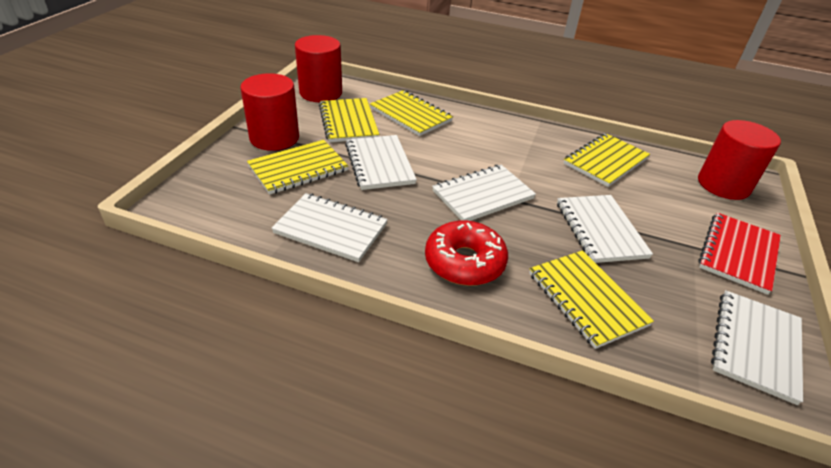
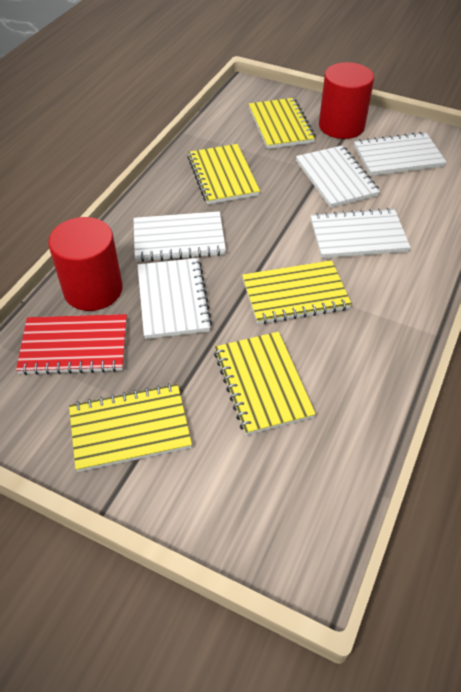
red cylinder: [241,73,299,151] [295,35,342,102] [698,120,781,200] = 3 -> [48,217,123,311] [319,62,374,139] = 2
red donut: [425,220,508,286] = 1 -> none = 0

